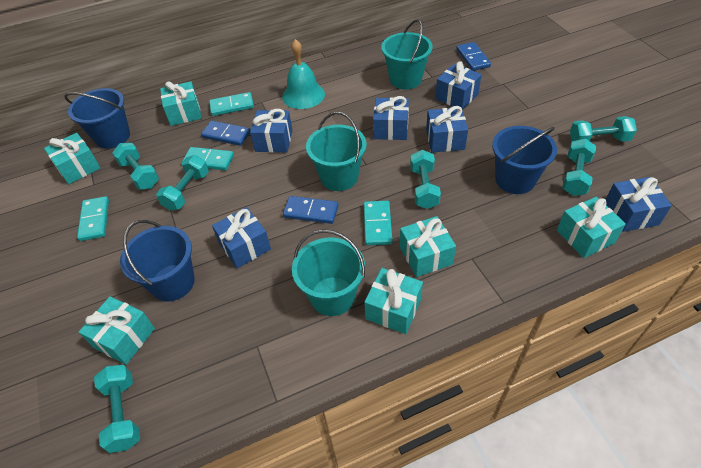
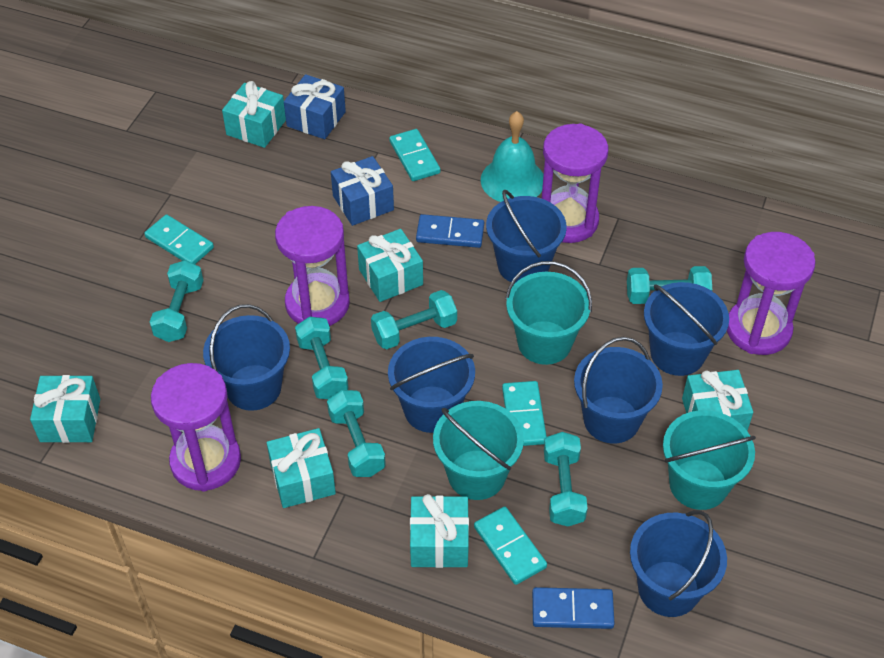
blue bucket: [64,88,130,149] [120,220,195,301] [492,126,557,194] = 3 -> [203,304,290,411] [388,337,475,433] [486,190,567,284] [574,337,663,444] [630,510,727,617] [644,282,729,376] = 6
blue domino: [201,121,250,146] [283,196,339,224] [456,42,491,71] = 3 -> [416,214,484,248] [532,587,615,629] = 2
blue gift: [212,207,271,269] [250,109,292,152] [373,96,409,140] [426,106,468,153] [435,61,482,110] [606,177,672,232] = 6 -> [284,74,346,139] [331,156,394,226] = 2
purple hourglass: none = 0 -> [151,363,241,491] [275,206,350,326] [542,123,608,243] [727,232,816,355] = 4

